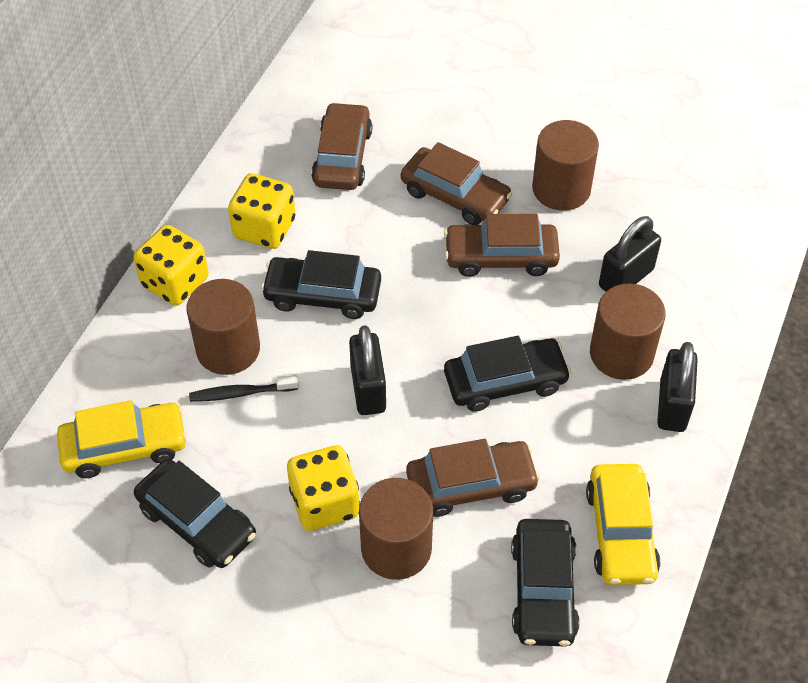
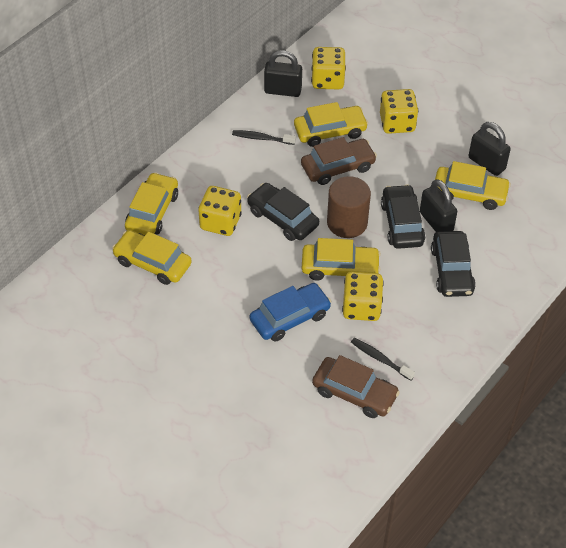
black car: [134,459,256,568] [261,250,381,319] [444,336,571,412] [511,519,579,647] = 4 -> [247,183,319,241] [381,184,425,249] [431,231,476,297] = 3
black toothbrush: [189,375,299,402] = 1 -> [232,130,296,145] [351,338,415,381] = 2
blue car: none = 0 -> [250,283,332,342] = 1
brown car: [311,102,372,190] [401,142,512,225] [406,439,540,517] [444,214,560,277] = 4 -> [301,137,377,185] [312,355,400,418] = 2
brown cylinder: [187,279,260,375] [359,478,433,580] [532,120,599,211] [590,283,666,380] = 4 -> [327,176,371,238] = 1
yellow car: [57,400,187,478] [586,464,660,585] = 2 -> [112,230,192,285] [125,172,178,236] [294,102,368,147] [302,238,381,281] [435,161,511,210] = 5
yellow dice: [133,225,209,306] [228,173,296,249] [287,445,360,531] = 3 -> [198,186,242,236] [311,47,346,89] [342,272,384,321] [380,89,418,134] = 4

